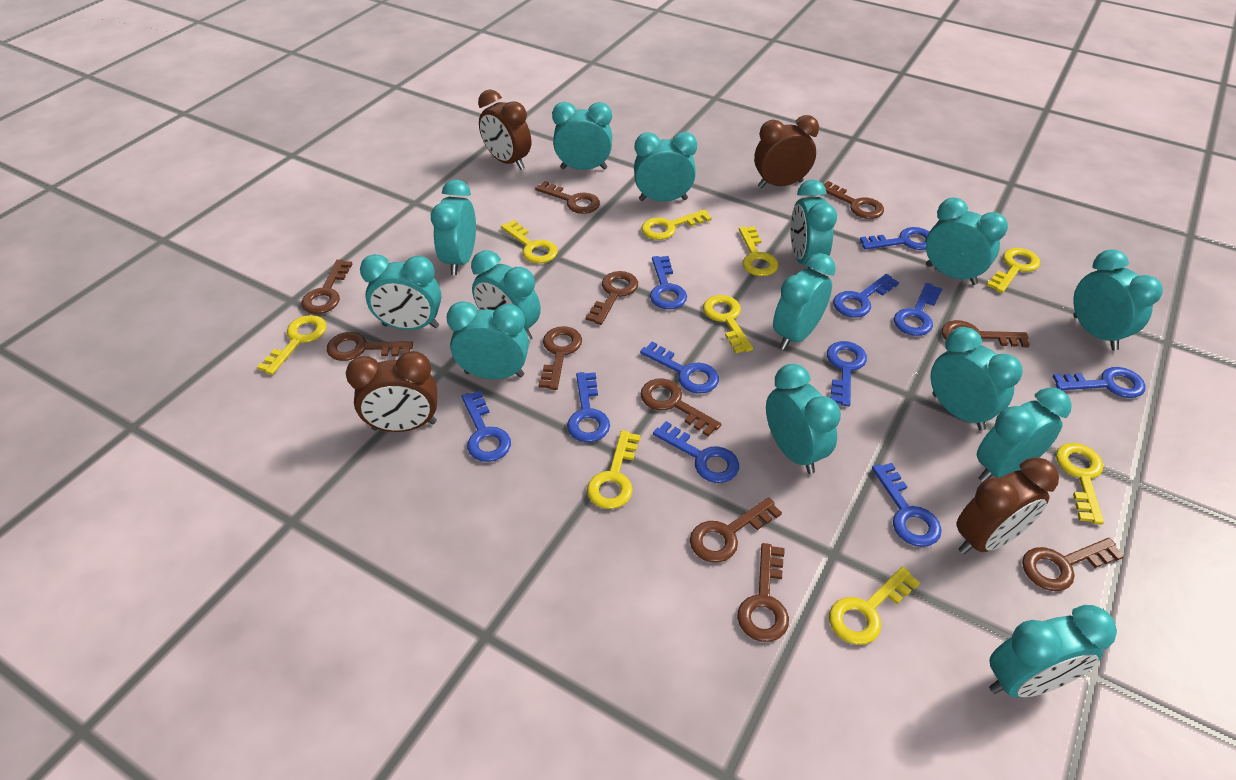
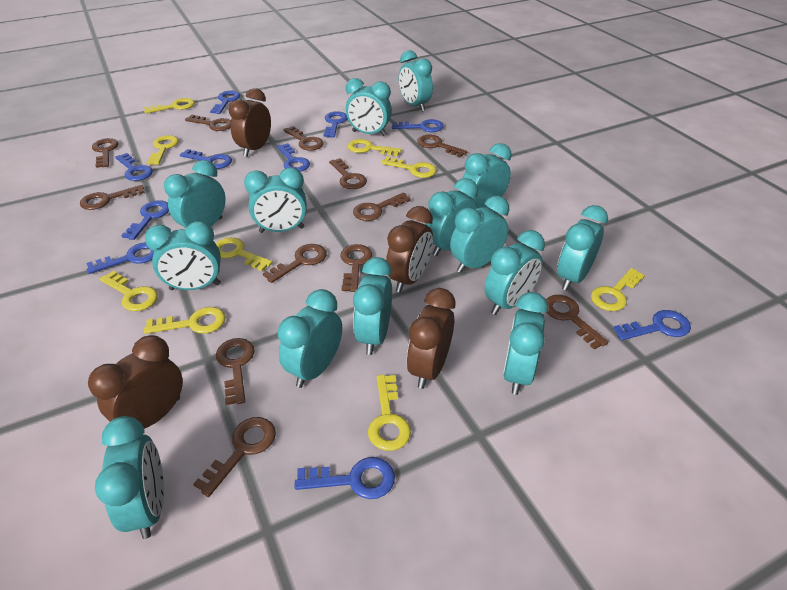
blue key: [461,391,511,462] [567,372,610,442] [640,342,719,394] [650,256,687,309] [653,421,739,483] [827,341,867,406] [833,274,899,318] [860,227,929,250] [872,463,941,547] [894,283,942,336] [1052,367,1146,398] = 11 -> [86,242,154,274] [115,153,153,181] [121,200,169,240] [180,149,232,169] [210,91,240,114] [277,143,310,172] [295,457,395,499] [323,111,348,138] [392,119,444,132] [613,310,691,340] = 10
brown key: [302,260,352,314] [327,332,413,361] [535,181,600,214] [539,326,582,390] [586,271,638,325] [640,378,721,437] [690,497,782,563] [737,543,789,642] [824,181,884,219] [942,320,1029,347] [1022,538,1124,591] = 11 -> [80,185,145,210] [92,138,118,168] [185,115,231,131] [193,417,276,497] [216,338,255,405] [263,244,327,283] [284,126,324,151] [329,158,367,189] [340,244,372,292] [353,192,411,221] [417,134,467,158] [546,295,609,350] = 12

